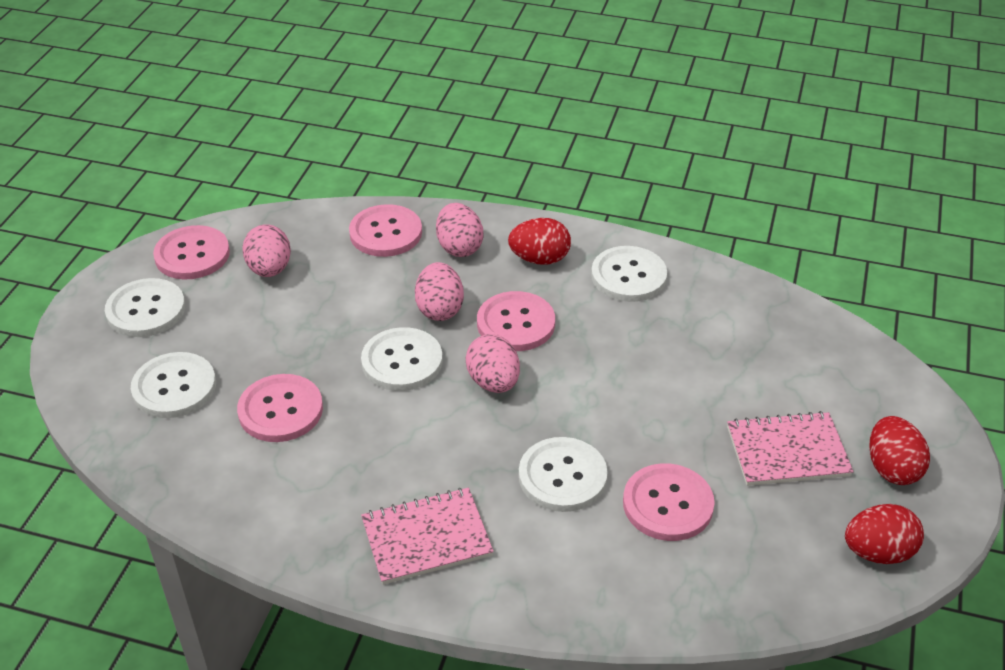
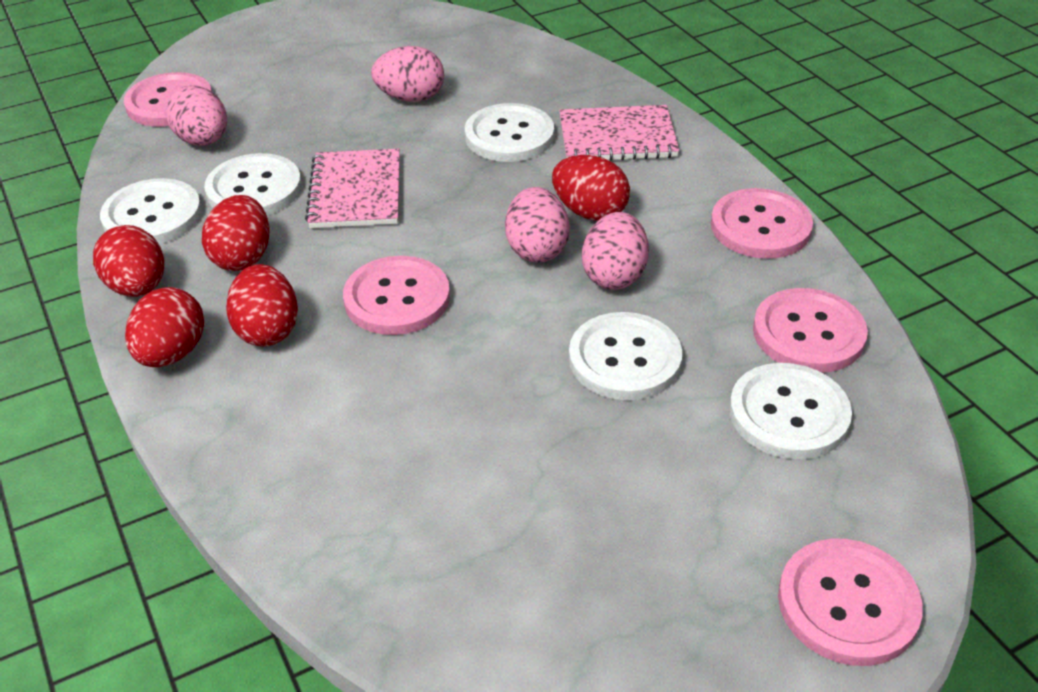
red egg: [508,218,571,265] [845,504,924,564] [869,416,930,485] = 3 -> [93,225,164,297] [125,287,204,367] [202,195,270,271] [226,264,298,346] [552,155,630,221] = 5

